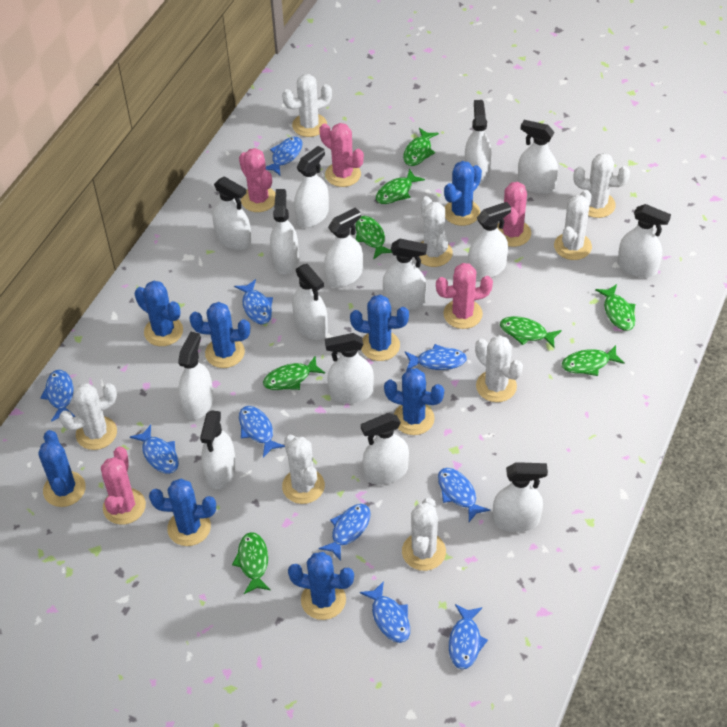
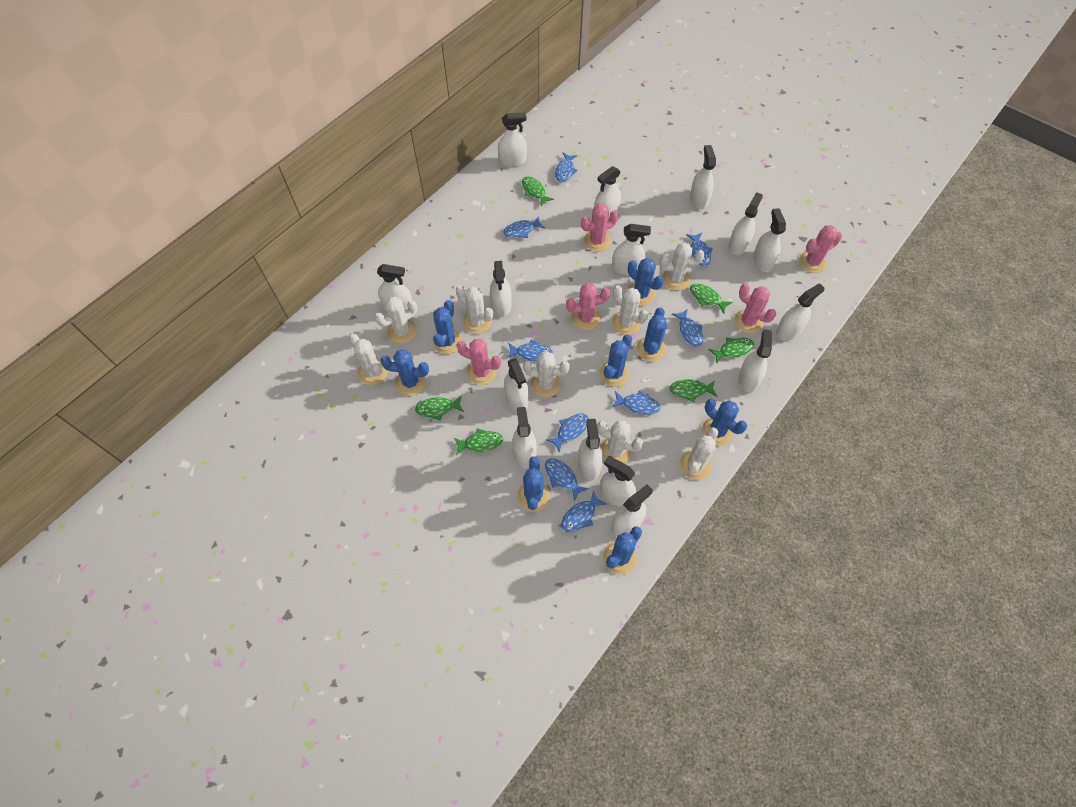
blue fish: [41,370,75,422] [130,424,179,474] [234,279,273,324] [239,406,285,457] [266,137,302,175] [319,504,371,561] [360,581,410,643] [405,344,467,371] [438,468,490,522] [449,604,488,669] = 10 -> [503,217,545,238] [507,339,553,361] [545,459,589,502] [547,413,589,453] [555,153,578,182] [561,490,607,532] [612,391,661,415] [672,309,703,347] [686,233,713,266] = 9
green fish: [232,532,271,594] [263,355,325,390] [355,216,392,260] [376,169,425,204] [403,128,439,166] [500,316,562,348] [562,345,625,376] [595,284,635,331] = 8 -> [415,395,464,421] [454,428,503,455] [522,176,554,206] [669,379,718,402] [690,284,733,313] [708,337,754,363] = 6

